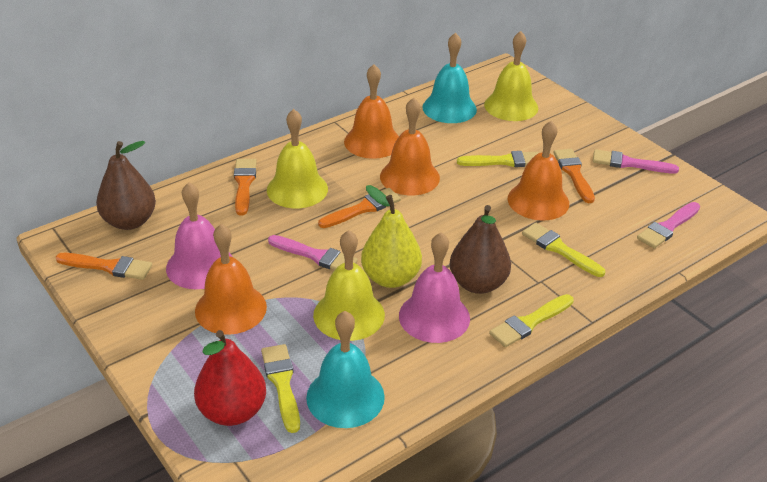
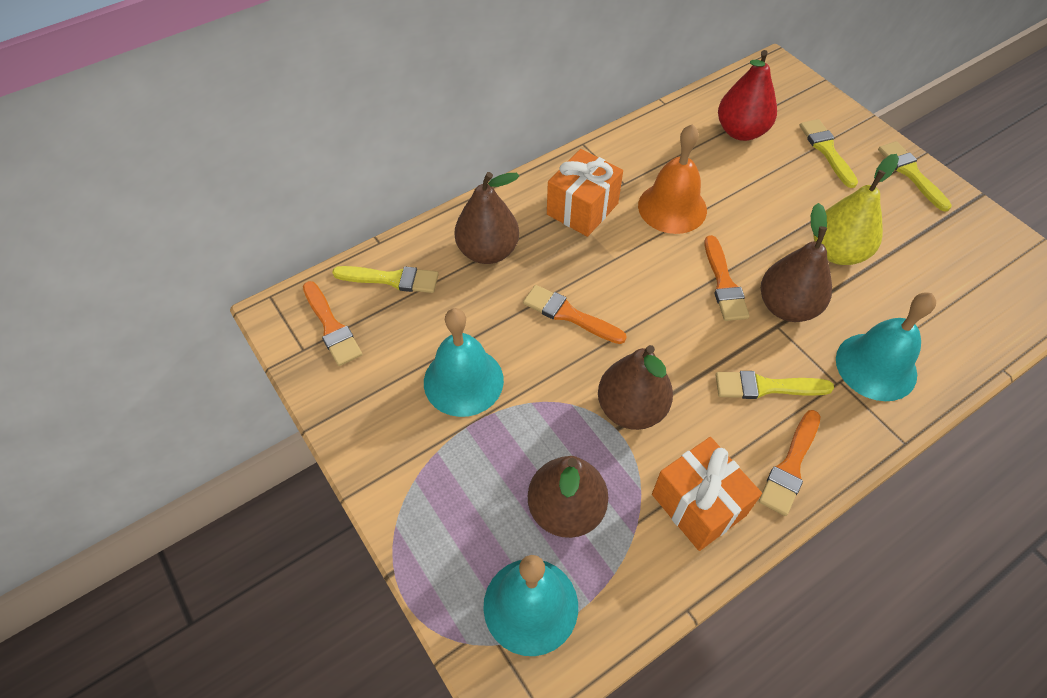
brown pear: [96,141,156,230] [450,205,511,294] = 2 -> [455,172,519,264] [528,456,608,538] [598,345,673,430] [761,203,832,322] = 4
orange bell: [195,224,267,335] [344,64,399,159] [380,98,440,195] [508,121,569,220] = 4 -> [638,124,707,234] = 1
orange gift: none = 0 -> [547,149,623,237] [652,437,762,551] = 2
pink bell: [166,182,233,289] [399,232,470,343] = 2 -> none = 0
pink brush: [268,235,358,270] [593,149,679,174] [637,202,700,248] = 3 -> none = 0
turquoise bell: [306,311,385,428] [422,32,477,123] = 2 -> [424,308,504,417] [483,555,578,656] [836,293,936,401] = 3
yellow bell: [267,109,328,208] [313,230,385,341] [484,31,538,121] = 3 -> none = 0

